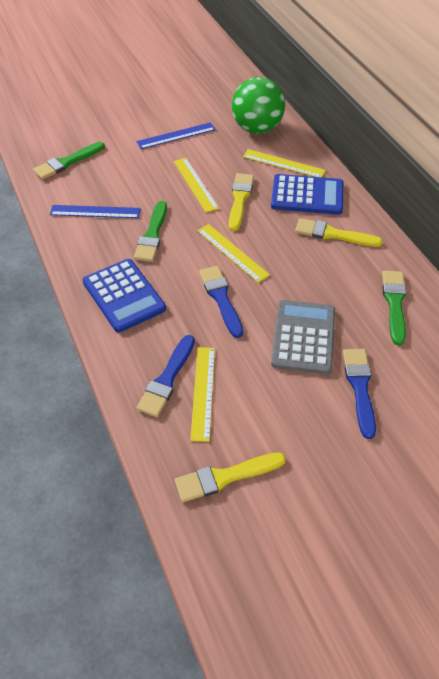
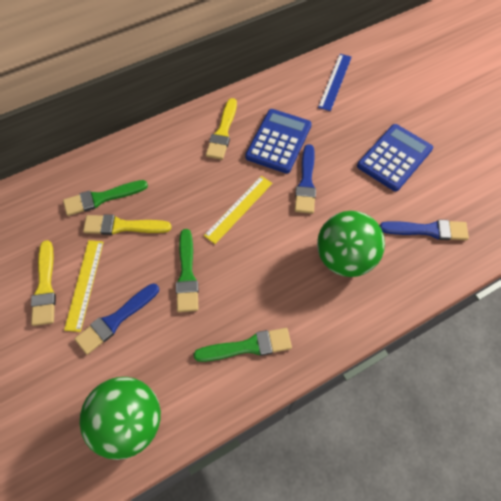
blue ruler: [50,205,141,218] [136,122,216,149] = 2 -> [318,54,352,111] = 1
green ball: [232,77,285,134] = 1 -> [80,377,161,460] [317,211,385,277] = 2
grey calculator: [271,300,335,374] = 1 -> none = 0
yellow ruler: [174,158,219,213] [190,347,215,442] [197,224,270,283] [243,149,326,177] = 4 -> [64,240,104,332] [204,176,272,244] = 2

